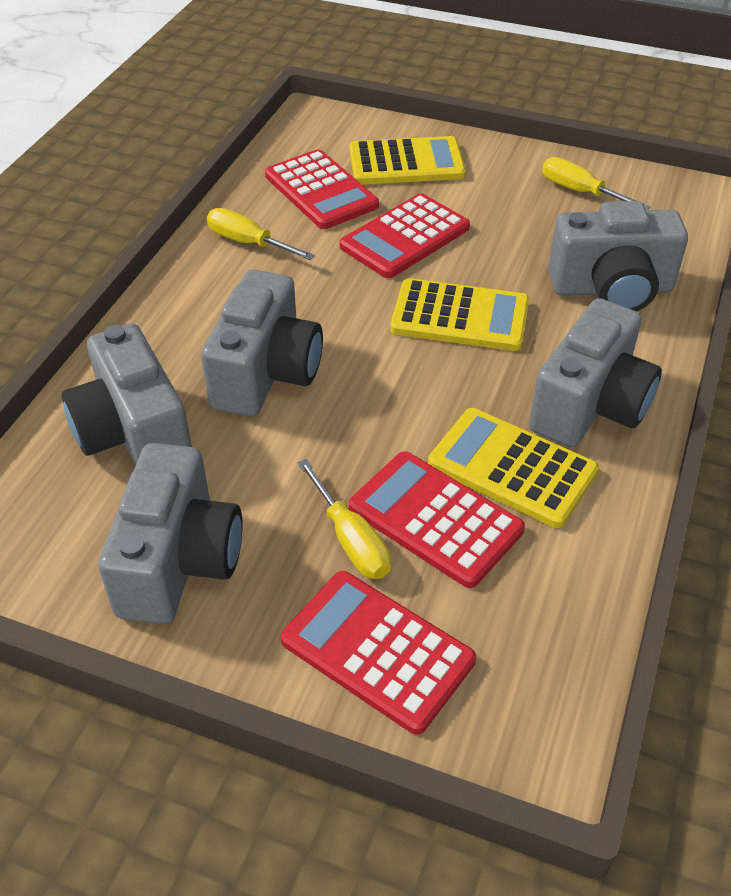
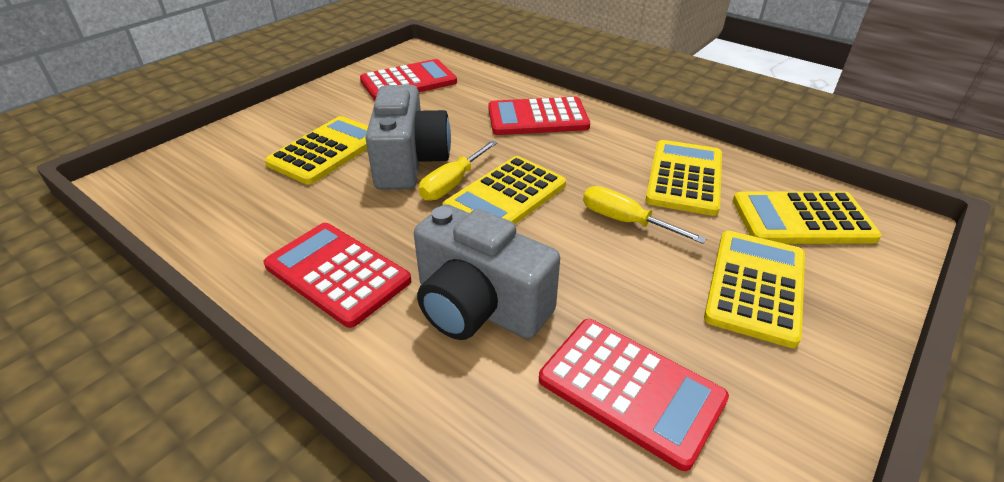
grey camera: [62,323,192,466] [98,443,243,624] [201,270,323,417] [529,298,662,448] [548,201,688,312] = 5 -> [365,85,451,190] [414,204,560,340] = 2
yellow calculator: [350,136,466,185] [390,278,529,351] [428,408,599,528] = 3 -> [265,116,368,185] [442,156,566,224] [645,140,722,216] [704,231,805,348] [733,192,882,244] = 5
yellow screwdriver: [207,208,315,260] [297,459,391,579] [542,157,650,210] = 3 -> [419,140,498,201] [583,186,707,244] = 2

